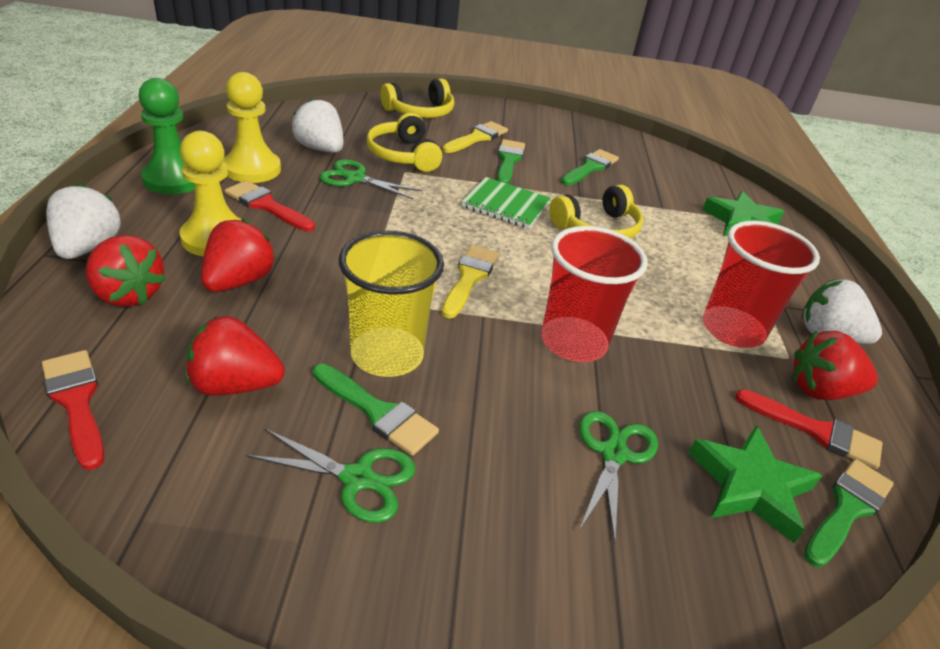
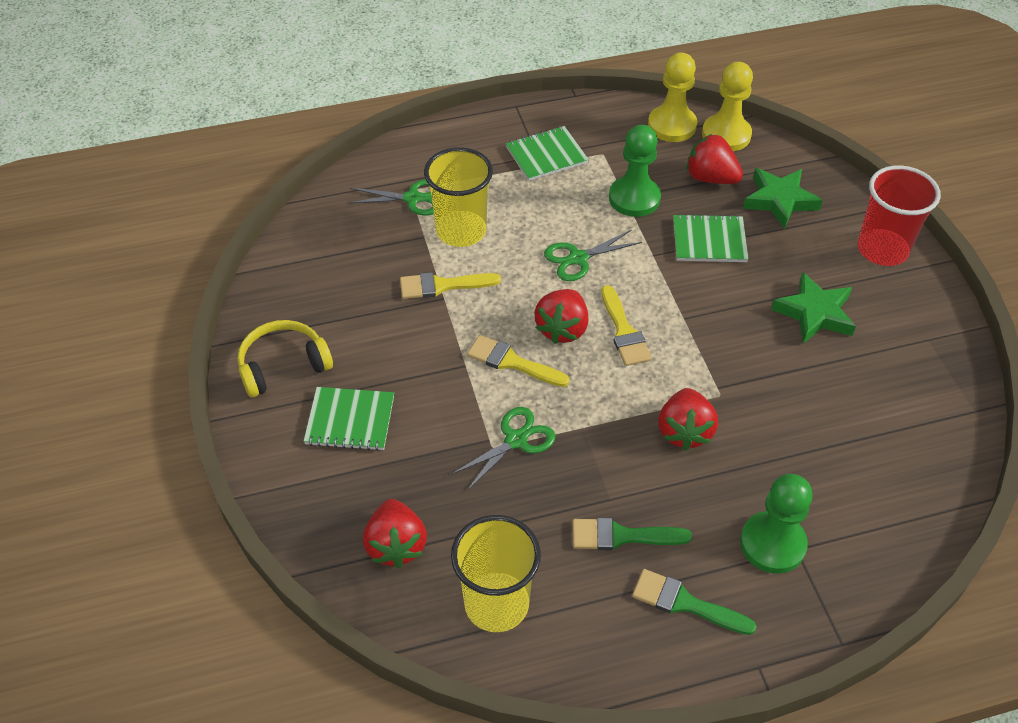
green brush: [313,364,439,456] [497,139,525,184] [561,149,619,186] [804,459,894,568] = 4 -> [572,518,692,550] [632,569,757,635] = 2
green notebook: [462,177,551,229] = 1 -> [303,387,394,451] [506,126,589,181] [673,214,749,262] = 3
green pawn: [139,78,195,194] = 1 -> [609,125,661,217] [740,474,812,574] = 2
red brush: [42,350,104,470] [225,180,315,232] [735,389,882,469] = 3 -> none = 0
red cup: [541,226,648,362] [703,221,820,348] = 2 -> [857,165,941,266] = 1
white strawberry: [46,183,121,259] [292,98,343,153] [802,279,882,344] = 3 -> none = 0
yellow brush: [442,121,508,153] [442,245,499,318] = 2 -> [400,272,501,299] [467,335,569,387] [601,285,652,366] = 3
yellow cup: [339,231,444,377] = 1 -> [424,147,493,247] [451,515,541,632] = 2
yellow headphones: [366,113,442,172] [380,78,454,118] [549,184,643,238] = 3 -> [237,320,333,397] = 1

